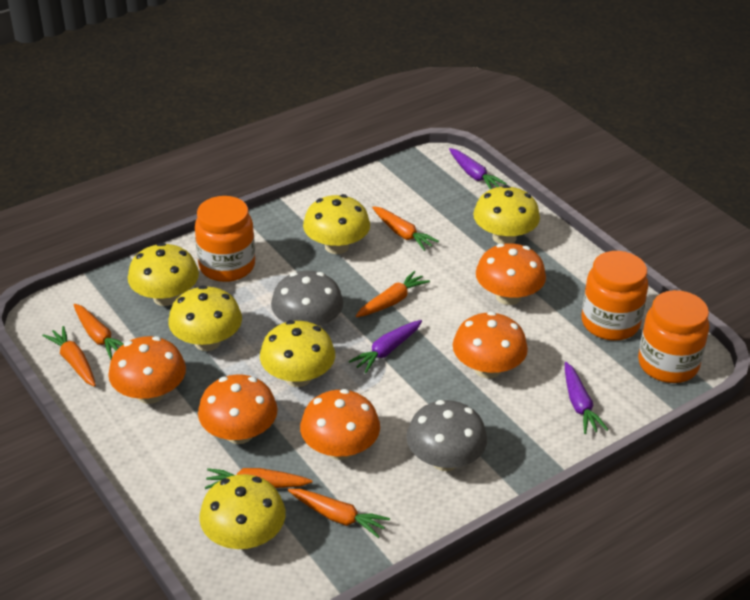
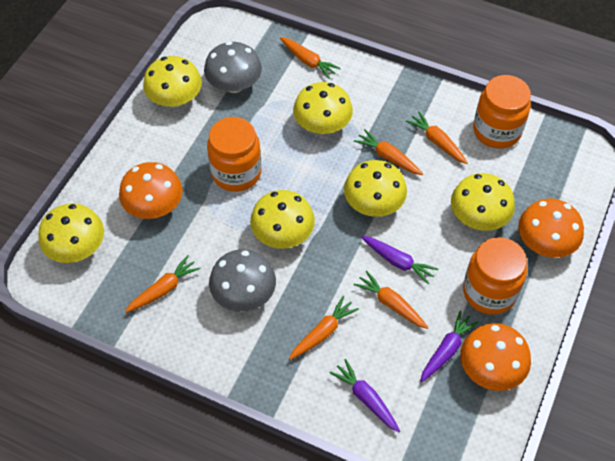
orange mushroom: [108,336,186,404] [198,374,278,444] [300,389,380,460] [453,312,528,378] [476,243,546,305] = 5 -> [119,162,183,219] [460,323,531,391] [518,199,584,258] = 3

